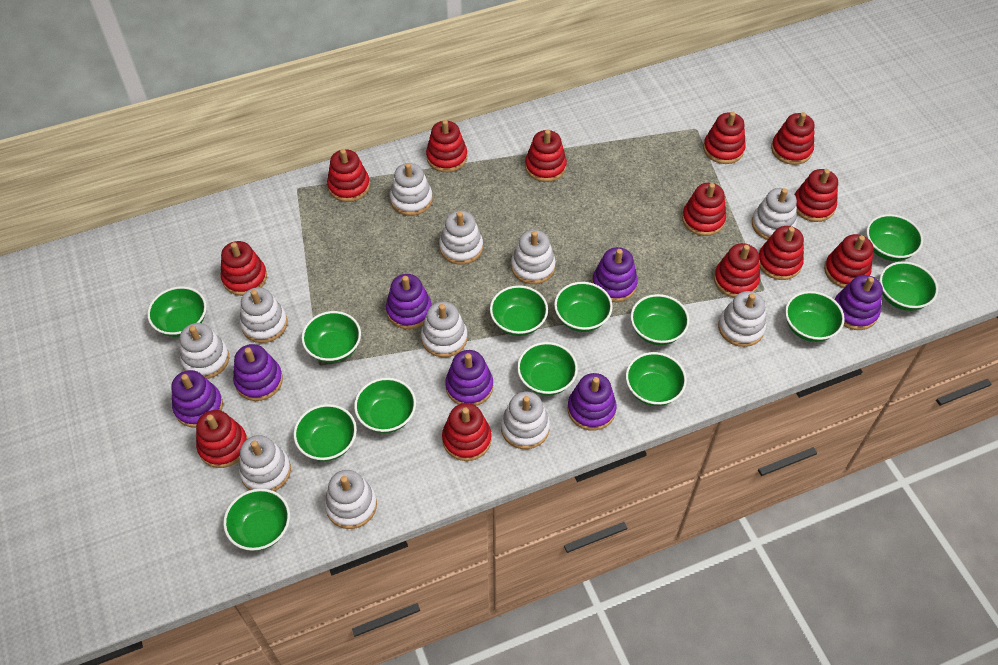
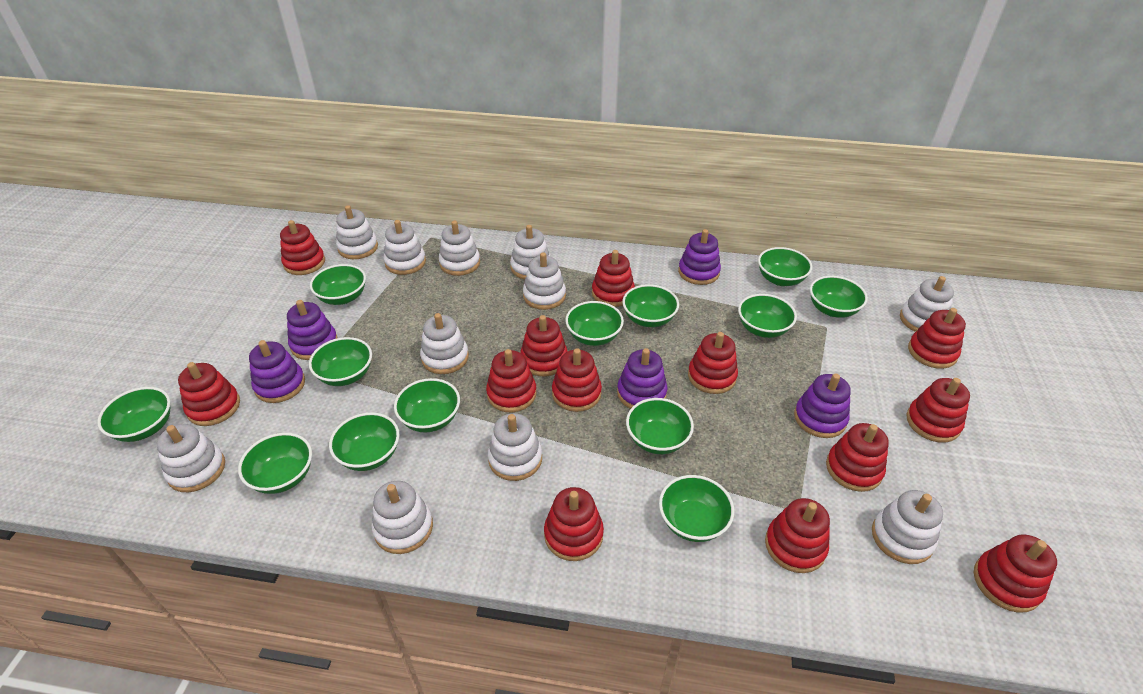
purple stacking toy: [171,370,223,428] [233,344,283,401] [386,274,432,329] [445,350,493,406] [568,373,617,431] [592,247,638,302] [835,275,883,330] = 7 -> [249,340,305,403] [287,300,338,360] [617,348,667,409] [678,229,721,285] [794,373,851,438] = 5

